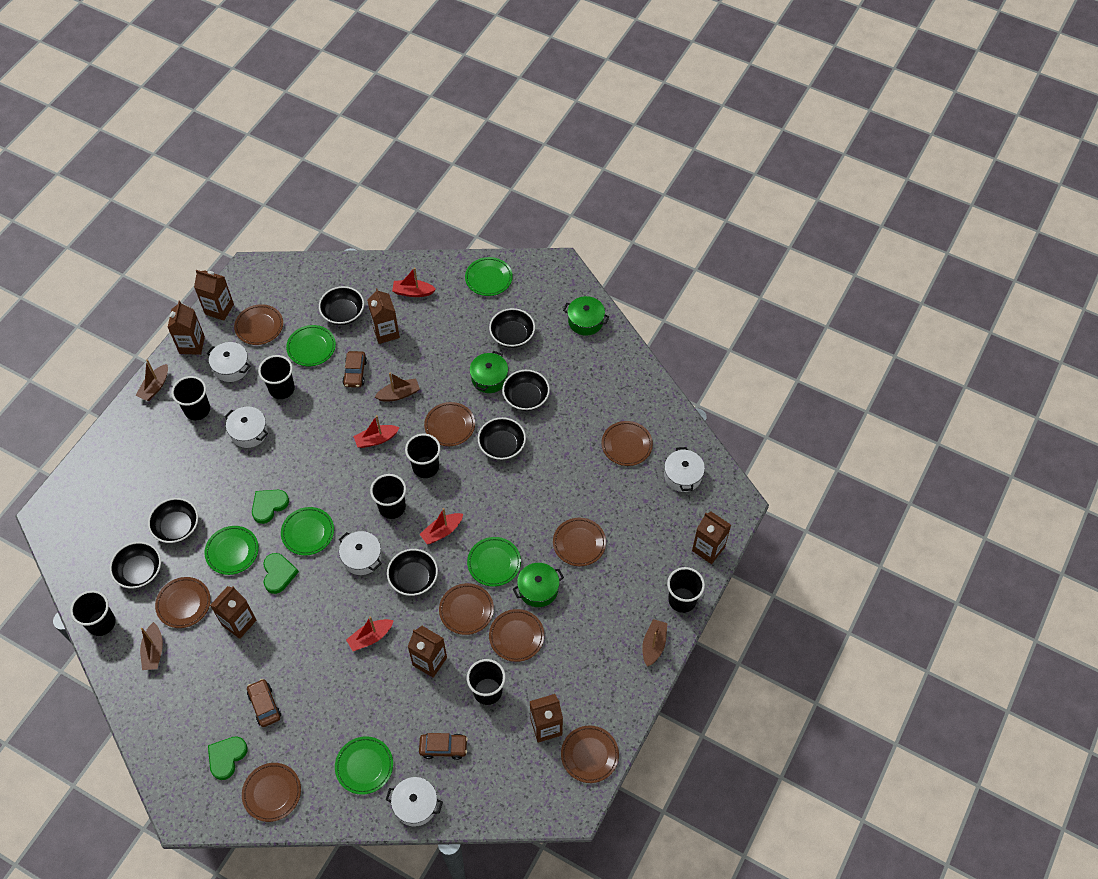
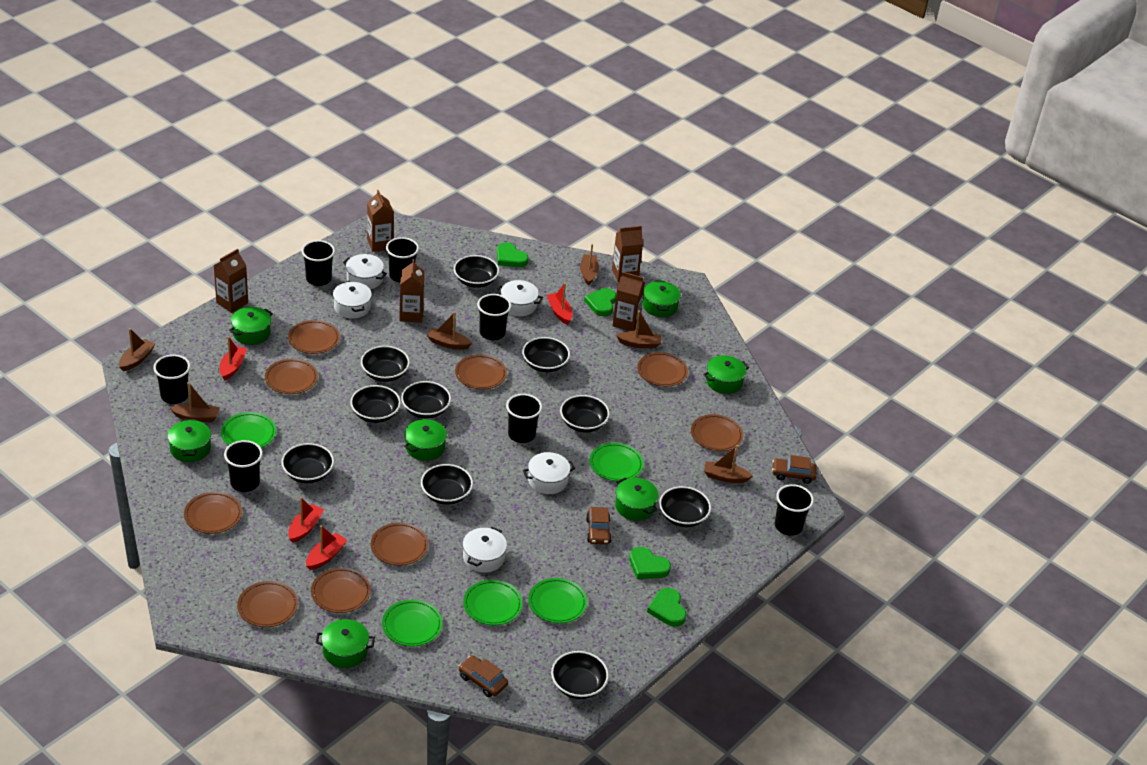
black bowl: [110,542,161,588] [148,498,198,543] [319,286,364,325] [387,549,438,596] [478,417,526,460] [489,308,535,348] [502,370,550,411] = 7 -> [281,443,334,483] [350,385,401,423] [361,346,410,382] [401,381,451,418] [421,464,473,505] [454,255,499,288] [522,337,570,372] [551,651,609,699] [560,395,610,432] [659,486,711,527] = 10
brown boat: [135,360,168,401] [140,622,163,670] [375,372,420,402] [642,619,667,667] = 4 -> [119,328,155,371] [170,382,220,422] [427,312,472,350] [580,244,599,286] [616,311,661,348] [704,445,753,483] = 6
brown carton: [167,301,205,355] [194,270,234,320] [210,586,256,639] [367,288,400,344] [407,626,447,678] [530,694,563,743] [692,511,731,564] = 7 -> [213,249,248,313] [367,190,394,252] [399,259,424,323] [612,226,643,282] [613,272,645,331] = 5
green heart: [208,736,247,780] [252,490,289,524] [263,553,299,594] = 3 -> [497,242,529,267] [584,288,616,316] [629,547,671,579] [647,588,686,627] = 4
green plate: [205,526,259,575] [281,507,334,555] [286,325,336,366] [335,736,393,795] [465,257,513,296] [467,537,521,587] = 6 -> [221,412,276,448] [382,600,442,646] [463,580,522,625] [528,578,587,623] [590,443,643,481] = 5
green pot: [470,351,508,393] [513,563,564,607] [563,296,610,336] = 3 -> [167,419,211,462] [229,307,273,345] [316,619,375,668] [404,419,447,461] [615,477,658,521] [643,280,681,317] [703,355,749,394] = 7

